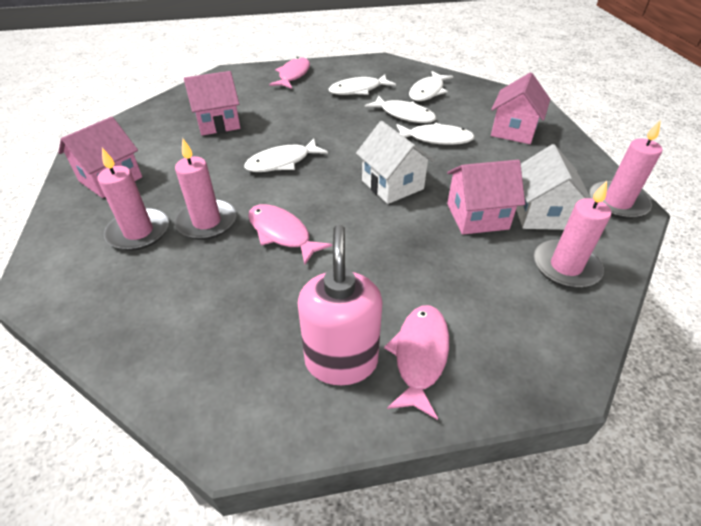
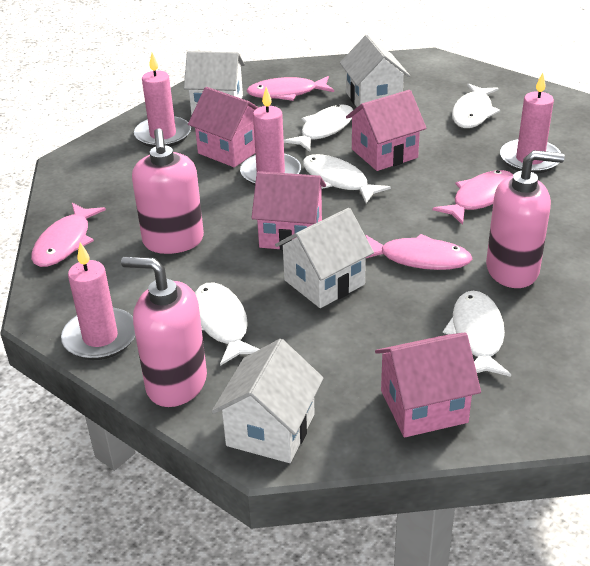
pink fish: [248,204,332,265] [269,57,310,89] [384,305,449,420] = 3 -> [31,203,106,267] [247,76,334,101] [365,234,472,270] [432,170,513,225] = 4
pink soap dispenser: [298,225,383,385] = 1 -> [121,257,207,407] [132,128,204,254] [486,150,565,288] = 3
white house: [356,121,435,204] [516,144,591,230] = 2 -> [184,51,245,115] [212,339,324,463] [275,208,374,308] [340,35,410,107] = 4

